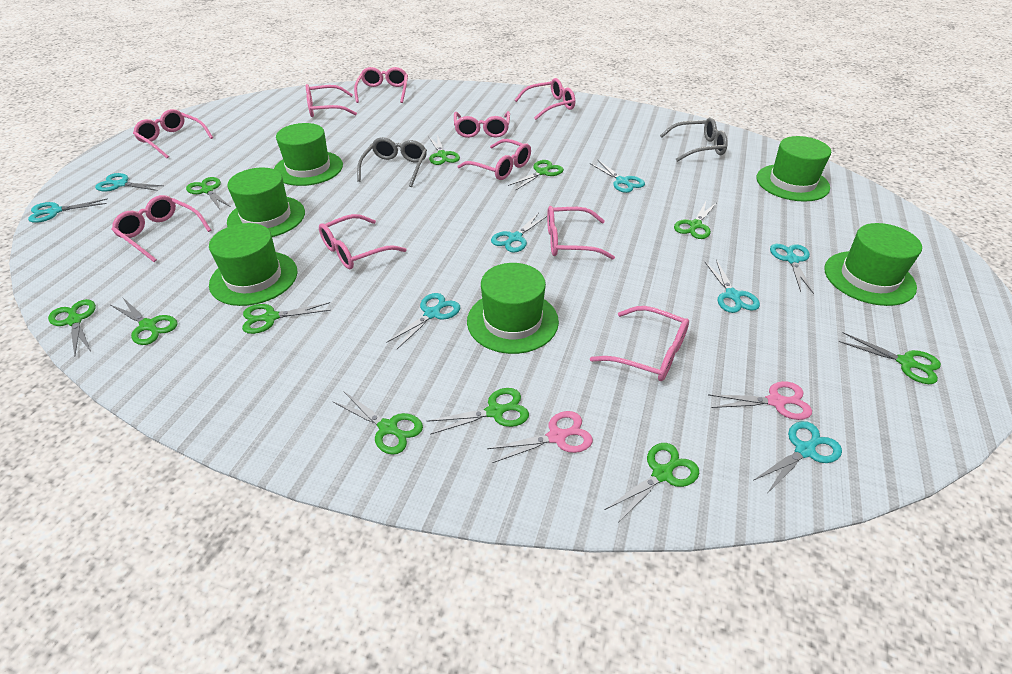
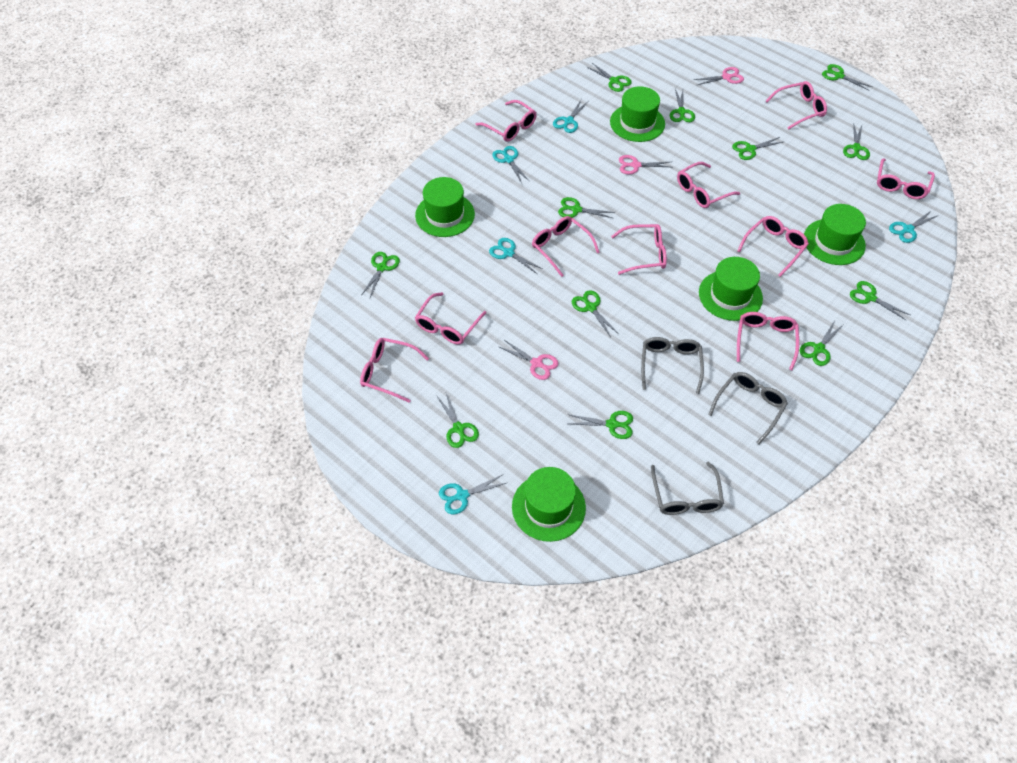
green hat: [209,223,297,306] [227,168,305,237] [274,123,343,186] [467,263,559,354] [757,136,831,202] [824,223,922,306] = 6 -> [415,177,475,237] [512,467,586,542] [610,86,665,142] [699,257,763,321] [804,204,866,265] = 5
green scissors: [48,299,96,357] [111,297,177,345] [186,177,231,209] [242,302,331,334] [332,391,423,455] [426,388,529,435] [428,134,460,165] [508,160,564,190] [605,443,699,523] [674,202,716,239] [839,332,941,384] = 11 -> [362,252,400,297] [436,393,479,448] [558,197,615,218] [569,411,633,439] [572,290,619,337] [587,63,632,92] [670,89,695,122] [732,137,783,160] [800,321,844,366] [822,64,872,90] [843,125,870,160] [850,281,910,321] = 12
grey glasses: [357,137,427,187] [660,118,728,162] = 2 -> [641,337,704,394] [651,461,724,515] [708,372,788,444] = 3
pink scissors: [487,411,593,463] [708,381,812,420] = 2 -> [500,340,558,380] [619,155,670,174] [694,67,744,85] = 3
turquoise scissors: [28,198,108,223] [95,173,163,191] [386,293,460,349] [491,213,547,252] [590,160,645,193] [704,259,760,313] [754,421,842,492] [770,244,814,294] = 8 -> [439,474,506,514] [489,238,543,274] [492,146,530,183] [553,100,589,133] [889,211,939,243] = 5

